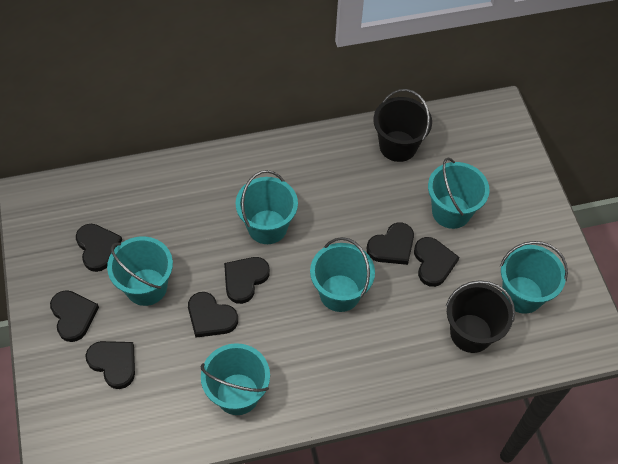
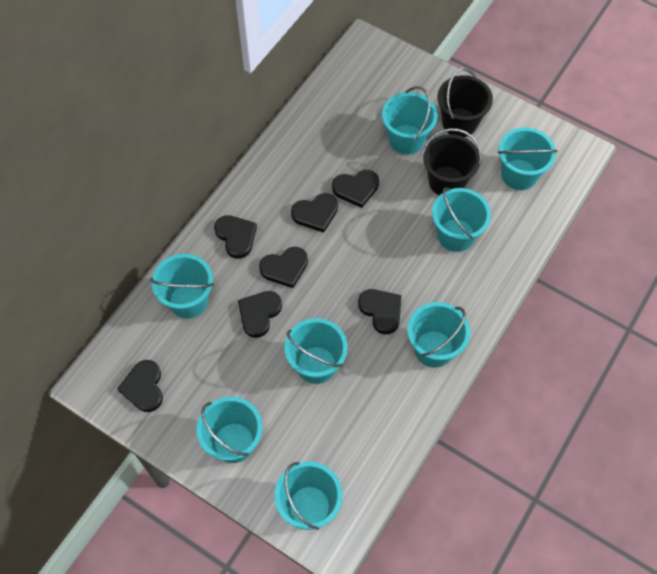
turquoise bucket: [107,236,173,306] [201,343,270,415] [236,170,298,244] [310,237,375,312] [428,157,490,229] [500,241,568,314] = 6 -> [150,254,214,318] [196,397,263,463] [274,462,342,530] [284,318,348,384] [382,86,438,154] [407,302,470,368] [432,187,491,252] [498,127,558,190] = 8

